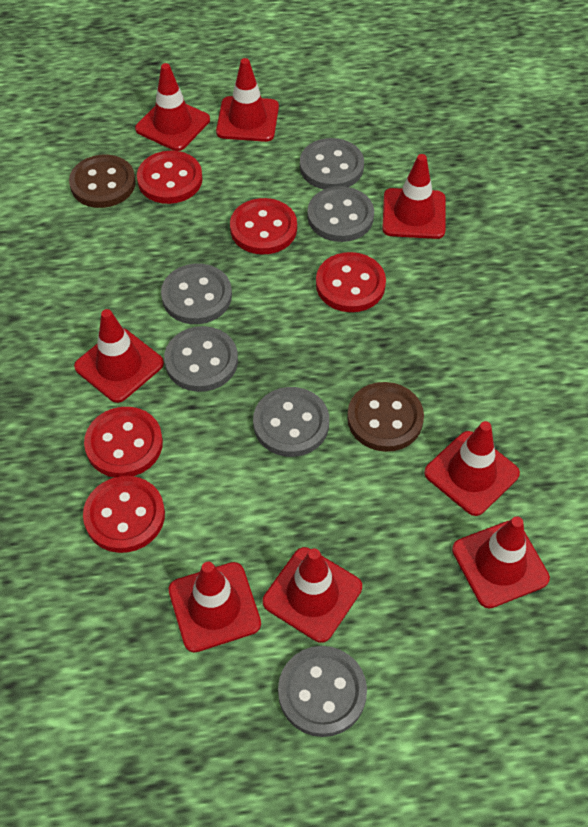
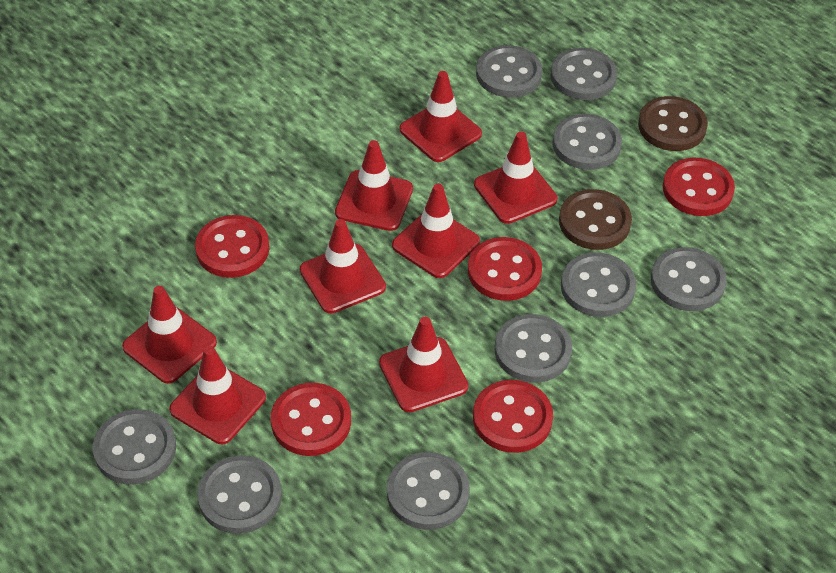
grey button: [161,263,232,324] [164,326,238,392] [253,387,329,457] [278,646,367,737] [300,138,364,189] [307,186,374,242] = 6 -> [93,409,176,485] [197,455,282,534] [387,452,470,530] [476,45,543,98] [495,314,572,383] [551,48,617,100] [552,114,622,170] [561,252,636,317] [651,247,727,311] = 9

